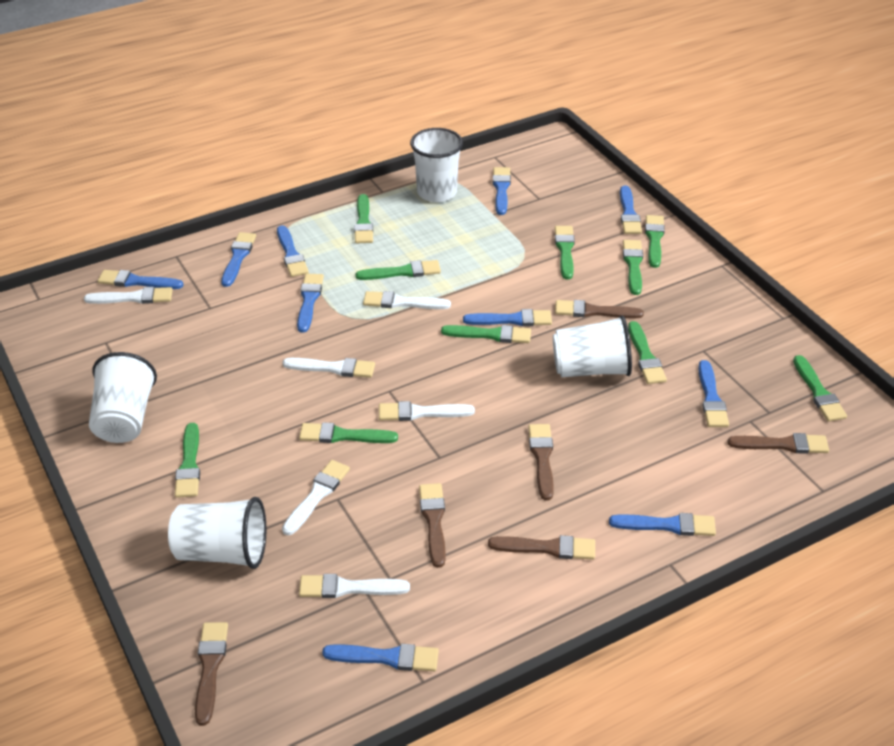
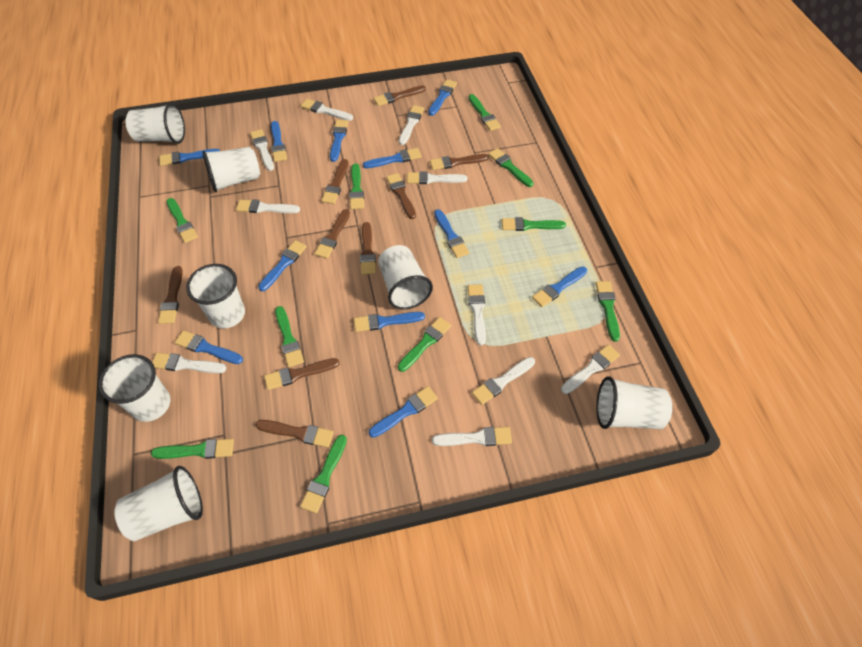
blue brush: [98,270,183,289] [221,232,256,287] [277,225,309,277] [297,273,324,333] [322,644,439,671] [463,309,552,326] [493,167,511,215] [609,513,716,536] [620,185,642,234] [698,360,729,427] = 10 -> [159,149,220,166] [175,330,243,364] [258,240,307,291] [271,121,287,162] [330,120,348,162] [354,312,425,332] [363,148,422,168] [369,386,438,438] [428,79,457,116] [434,209,469,258] [532,266,587,307] = 11
brown brush: [195,622,228,726] [419,483,446,568] [488,535,595,560] [528,424,554,500] [555,300,644,318] [727,433,829,454] = 6 -> [158,266,183,324] [255,420,334,447] [264,358,340,390] [314,209,350,259] [322,159,349,204] [360,222,376,275] [373,85,426,106] [386,173,416,219] [430,154,489,170] = 9
white brush: [84,287,173,304] [282,460,350,535] [283,358,375,378] [299,574,410,598] [363,291,451,309] [379,401,475,421] = 6 -> [152,353,227,373] [236,199,300,213] [250,129,274,171] [301,99,353,121] [399,105,424,145] [407,171,467,184] [432,427,512,446] [468,284,486,345] [472,357,535,405] [561,344,620,394] = 10
white cup: [89,352,157,443] [168,497,266,569] [410,128,463,202] [553,315,632,377] = 4 -> [99,354,170,422] [114,466,203,541] [126,103,185,144] [186,264,245,329] [202,147,260,192] [378,245,433,310] [596,376,672,429] = 7

